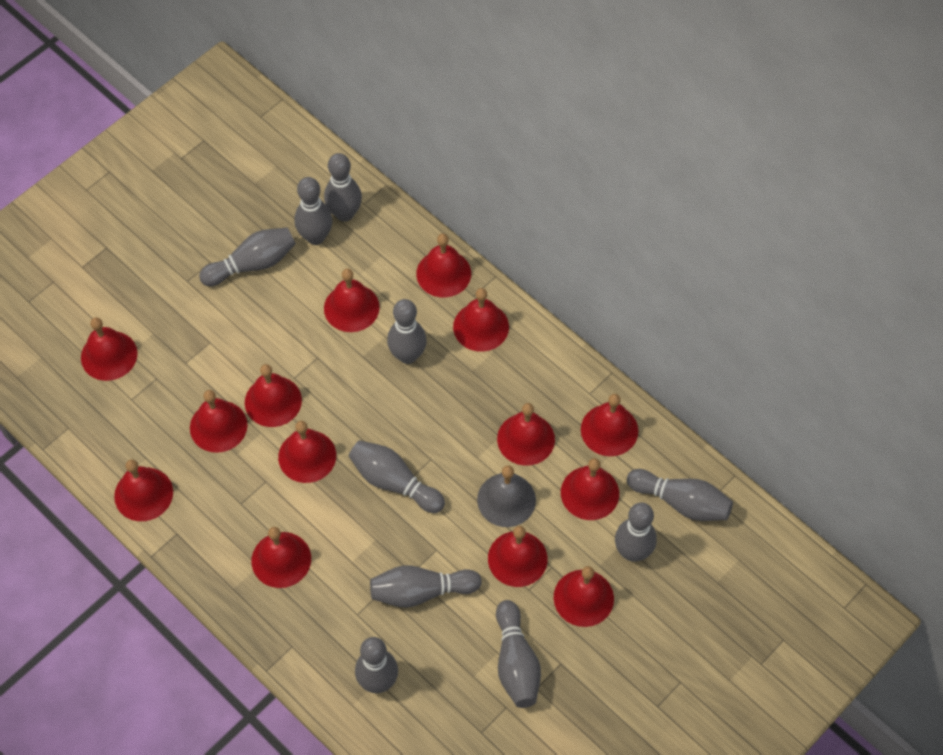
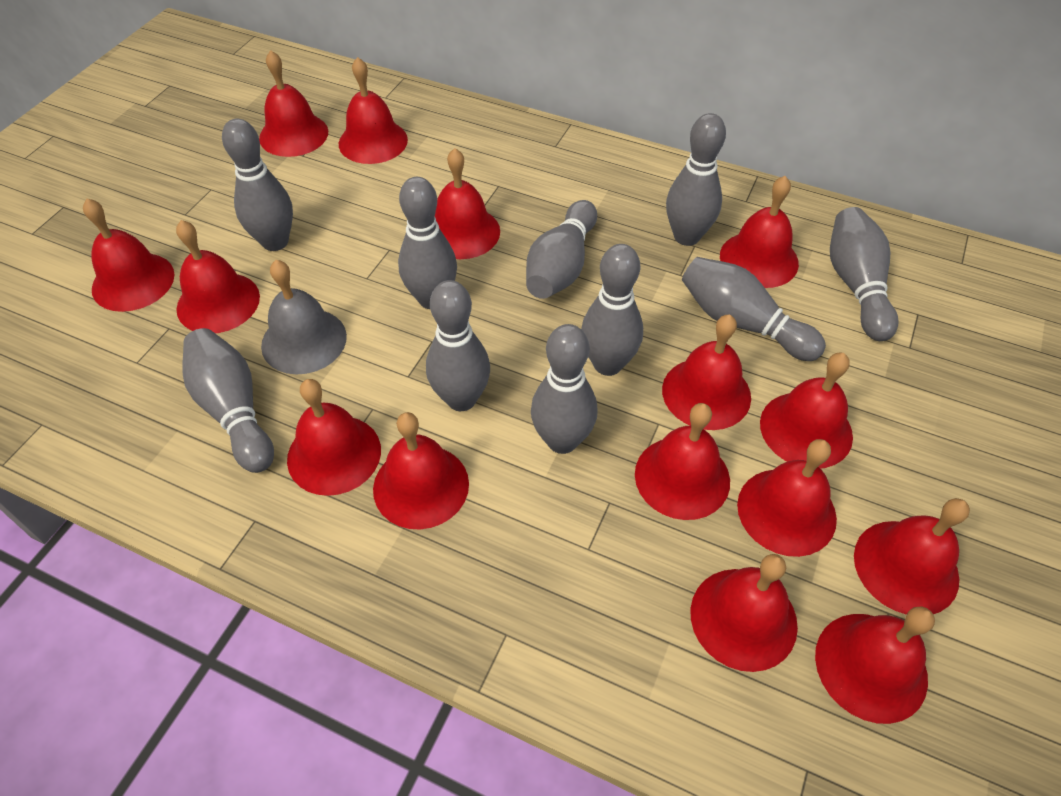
red bell: [81,317,137,381] [114,459,173,521] [190,390,248,453] [245,364,302,427] [252,527,311,588] [278,421,336,483] [324,268,380,332] [416,234,471,297] [453,288,509,352] [488,526,548,587] [497,403,555,466] [554,566,614,627] [561,458,619,520] [581,394,638,456] = 14 -> [83,199,174,312] [176,220,260,333] [259,50,328,157] [287,379,381,496] [339,57,408,164] [373,412,469,529] [435,148,500,259] [635,403,730,520] [662,314,751,430] [690,554,798,672] [720,176,799,288] [737,439,837,557] [760,353,853,469] [815,606,935,724] [854,498,970,615] = 15

